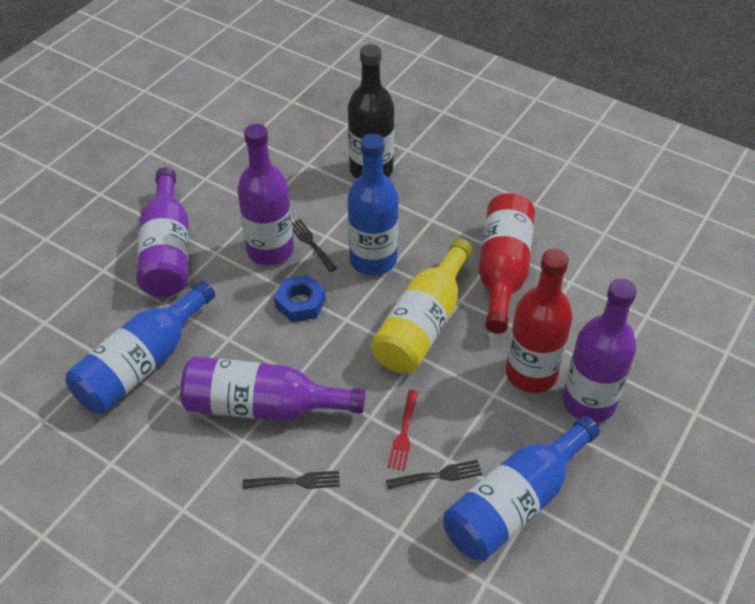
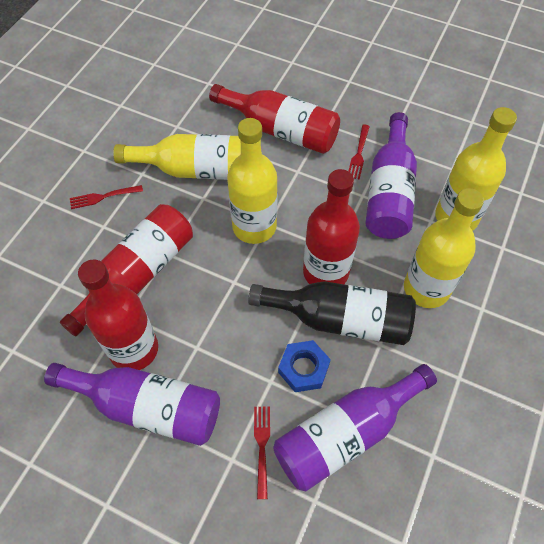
black fork: [243,471,340,489] [292,219,337,272] [386,460,482,489] = 3 -> none = 0
blue bottle: [66,280,215,414] [348,134,399,275] [443,416,600,561] = 3 -> none = 0
purple bottle: [136,167,189,297] [180,356,365,421] [237,124,294,265] [563,278,637,423] = 4 -> [44,363,220,446] [273,364,437,491] [366,112,417,239] = 3
red bottle: [479,193,535,334] [506,249,573,393] = 2 -> [60,204,193,337] [78,259,158,370] [209,84,340,154] [303,169,360,284] = 4
red fork: [388,390,418,471] = 1 -> [70,185,143,209] [254,407,270,499] [349,125,370,180] = 3
yellow bottle: [371,239,472,373] = 1 -> [113,134,241,180] [227,118,278,244] [404,188,484,308] [435,107,517,231] = 4

